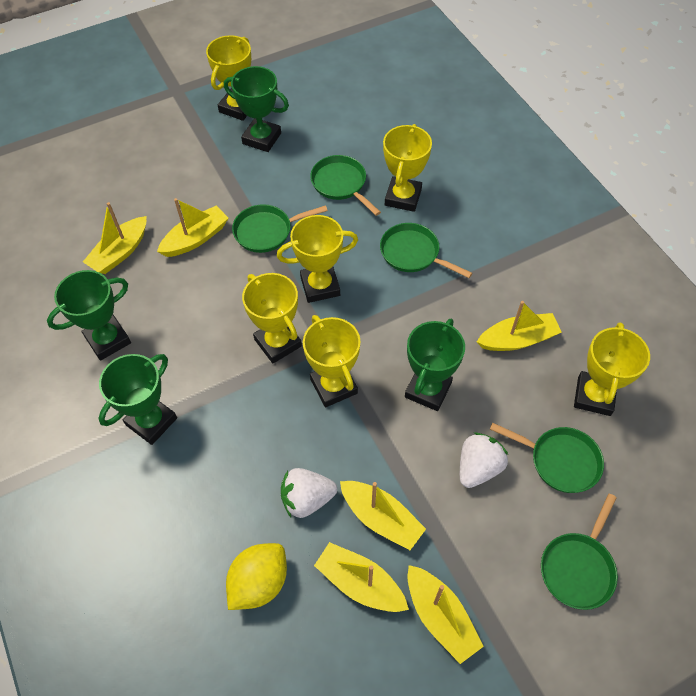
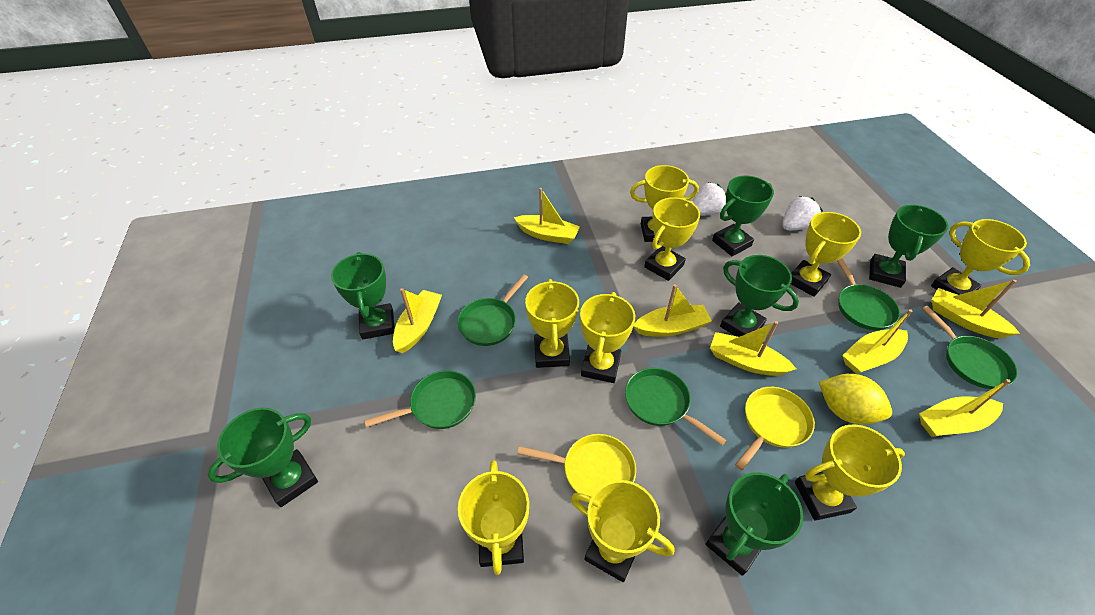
green trophy: [47,270,131,361] [99,354,177,445] [224,66,289,152] [405,319,465,411] = 4 -> [207,407,318,507] [331,252,395,339] [706,472,803,576] [712,176,774,256] [720,255,799,337] [869,205,948,288] = 6
yellow boat: [83,202,146,274] [157,198,228,257] [314,542,409,612] [340,481,426,550] [407,565,484,664] [477,301,562,351] = 6 -> [393,288,442,353] [514,188,580,244] [633,284,712,337] [710,321,796,376] [842,309,912,374] [919,379,1011,437] [932,280,1020,338] = 7
yellow pan: none = 0 -> [517,434,636,497] [735,387,815,470] = 2
yellow trophy: [206,35,251,121] [242,273,302,363] [277,215,358,303] [303,315,361,407] [383,124,432,212] [574,322,650,416] = 6 -> [458,460,529,575] [525,279,579,368] [571,480,674,582] [580,292,635,383] [630,165,699,242] [644,197,700,281] [791,212,861,297] [795,424,905,521] [931,219,1030,295] = 9

